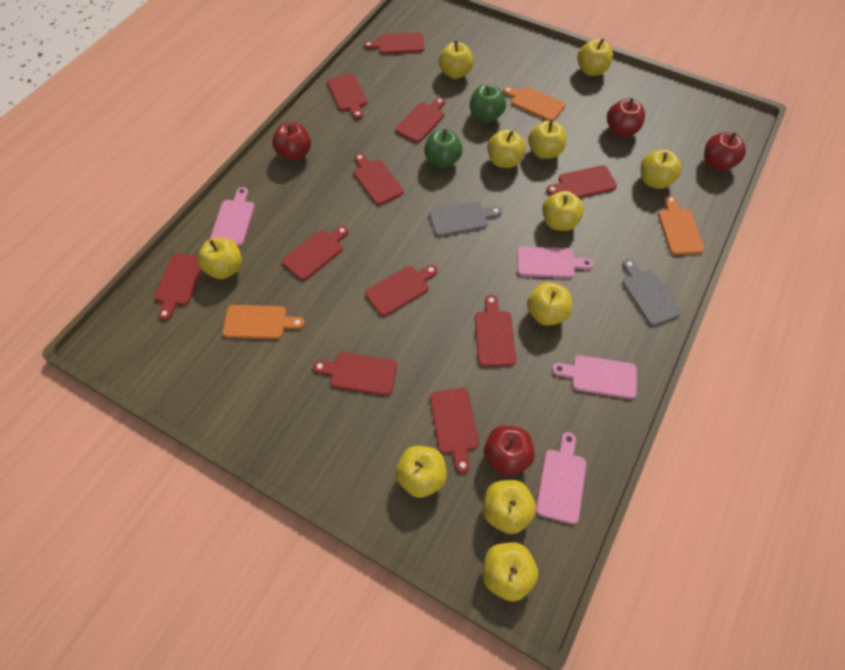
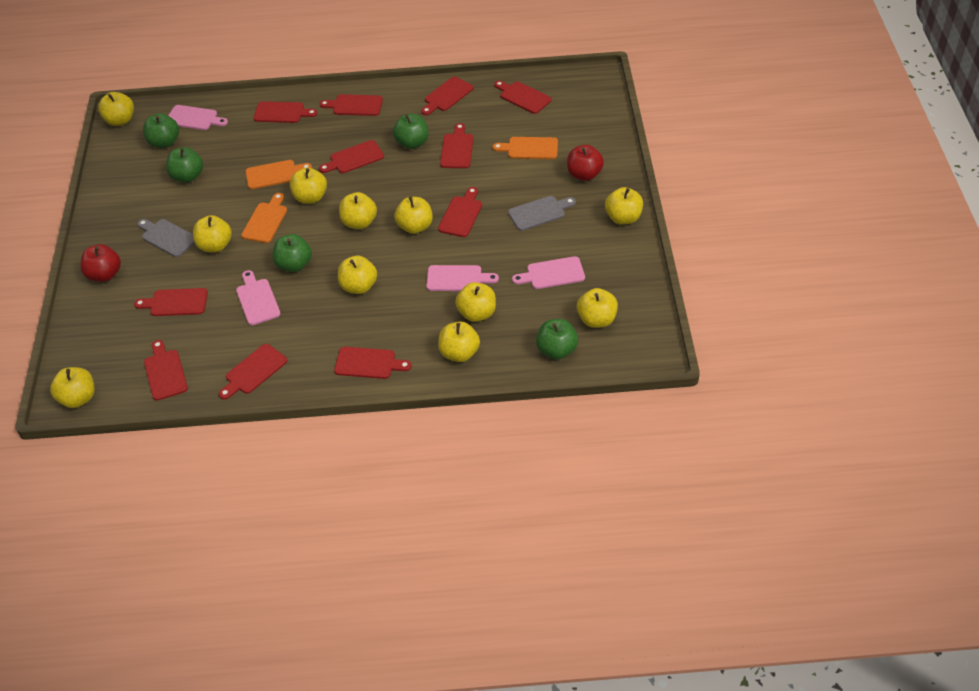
green apple: [424,129,463,168] [470,84,506,122] = 2 -> [143,113,179,148] [166,147,203,182] [273,234,312,272] [393,114,429,149] [536,319,578,359] = 5
red apple: [272,122,311,161] [484,425,535,476] [607,98,645,137] [704,132,746,171] = 4 -> [80,244,121,282] [567,145,604,181] = 2

